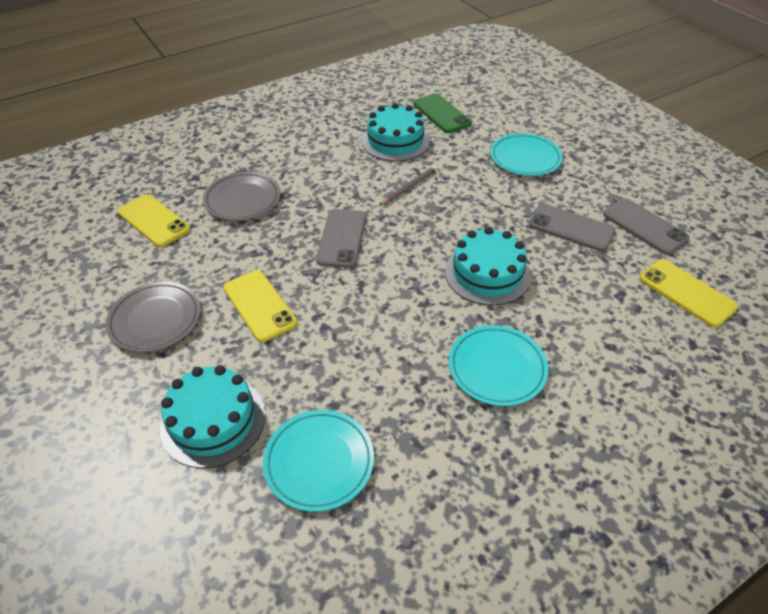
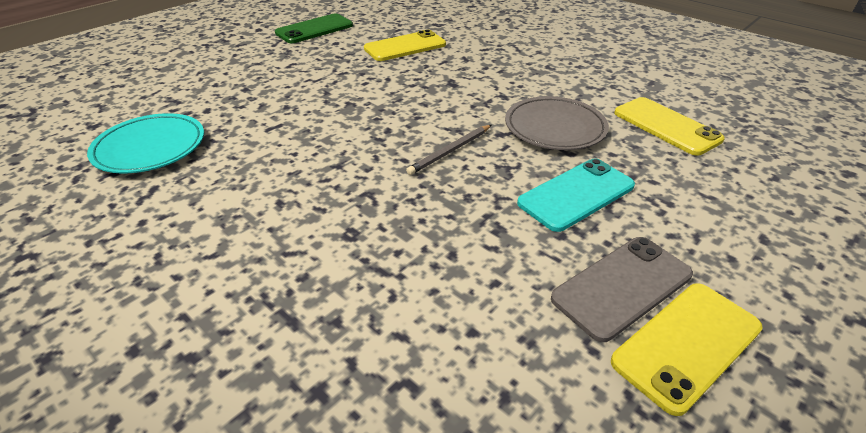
grey phone: [316,209,366,268] [529,204,616,252] [603,198,690,255] = 3 -> [551,237,693,342] = 1
grey plate: [105,282,201,352] [203,172,280,221] = 2 -> [505,96,609,150] = 1
turquoise cake: [160,365,266,469] [362,103,430,161] [445,227,531,306] = 3 -> none = 0
turquoise phone: none = 0 -> [517,159,635,232] = 1
turquoise plate: [263,410,374,512] [449,325,548,406] [490,133,563,176] = 3 -> [87,113,204,173] = 1

